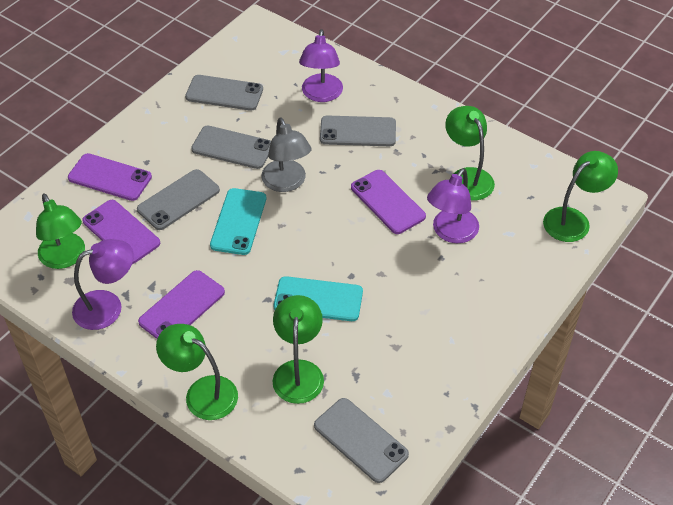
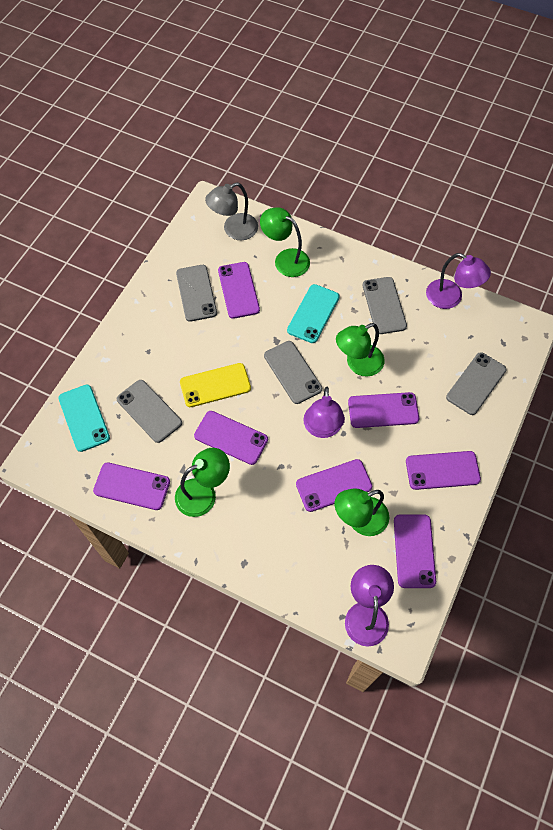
green lamp: [36,193,85,269] [156,324,238,420] [273,295,324,404] [445,106,495,200] [543,151,618,242] = 5 -> [175,448,230,517] [260,207,310,277] [335,488,389,536] [336,323,385,377] = 4
purple phone: [68,153,152,201] [82,200,160,264] [138,270,225,339] [351,170,426,234] = 4 -> [93,462,170,510] [194,411,268,465] [218,262,260,319] [296,459,373,512] [348,392,419,428] [394,515,436,588] [406,451,481,490] = 7
yellow phone: none = 0 -> [180,363,251,407] = 1

